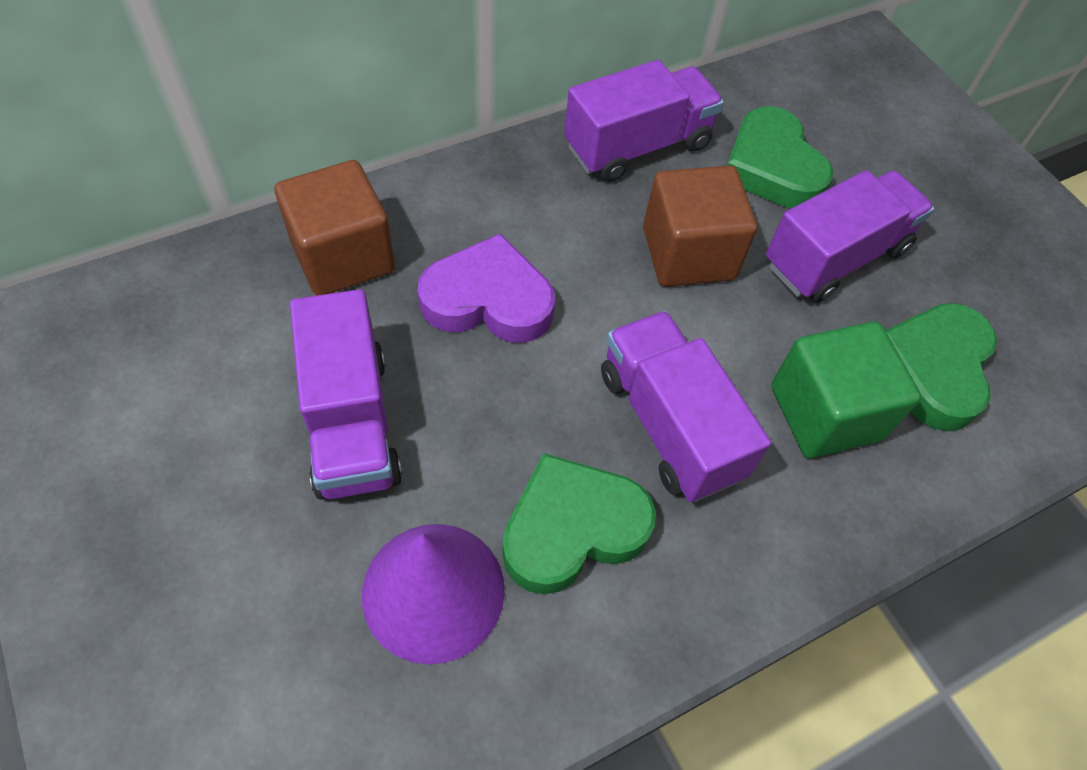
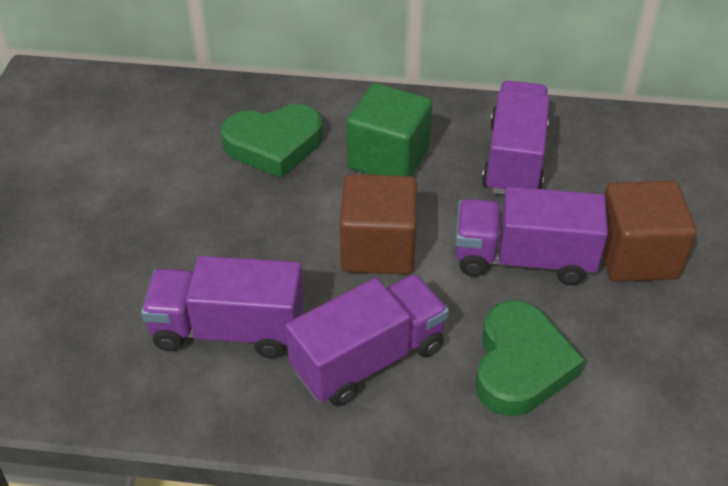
green heart: [502,453,656,594] [727,106,833,208] [885,303,997,431] = 3 -> [221,104,323,178] [476,301,585,416] = 2
purple cone: [362,524,505,664] = 1 -> none = 0
purple heart: [418,233,555,343] = 1 -> none = 0

